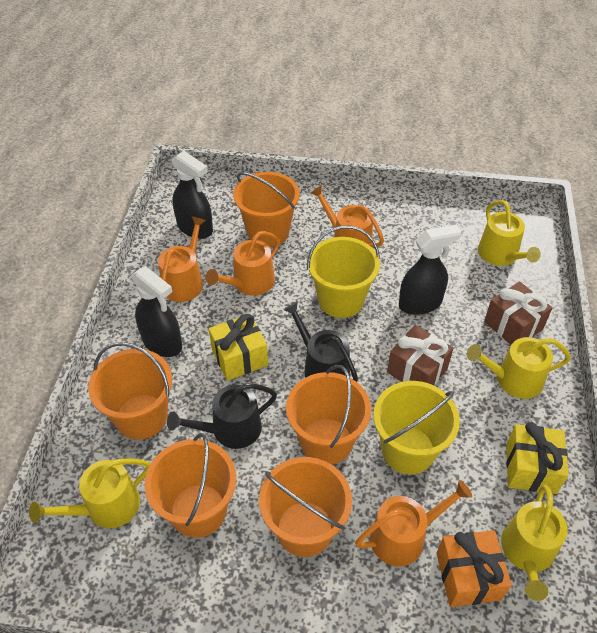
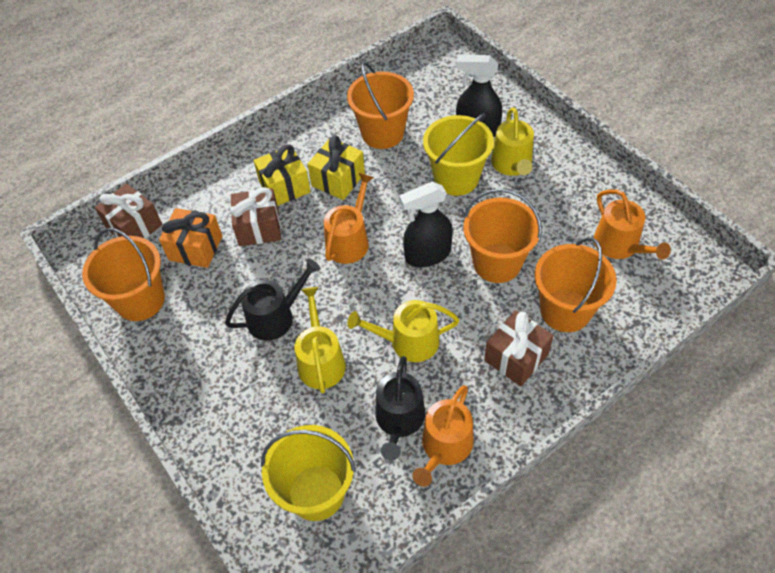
black spray bottle: [131,266,182,357] [171,151,213,239] [399,225,461,315] = 3 -> [399,182,453,267] [456,55,502,137] = 2
brown gift: [387,325,453,385] [484,281,552,345] = 2 -> [95,183,162,239] [231,187,281,246] [484,310,554,386] = 3
orange bucket: [88,342,172,440] [145,433,236,538] [233,172,300,247] [259,457,352,557] [286,365,371,465] = 5 -> [82,228,165,321] [347,62,414,149] [463,189,542,283] [534,237,617,332] = 4
orange watering can: [158,216,206,302] [206,231,280,296] [310,185,384,248] [355,480,472,566] = 4 -> [323,173,374,264] [412,385,473,487] [594,189,671,260] = 3
yellow watering can: [29,459,151,528] [467,337,571,399] [478,200,541,266] [501,485,568,601] = 4 -> [294,287,346,394] [348,300,459,362] [491,107,534,176] = 3

